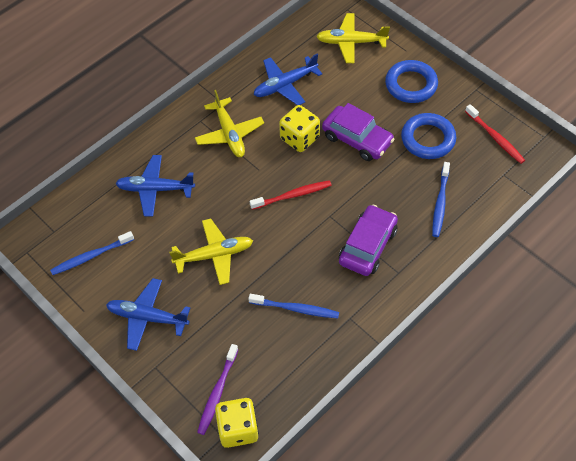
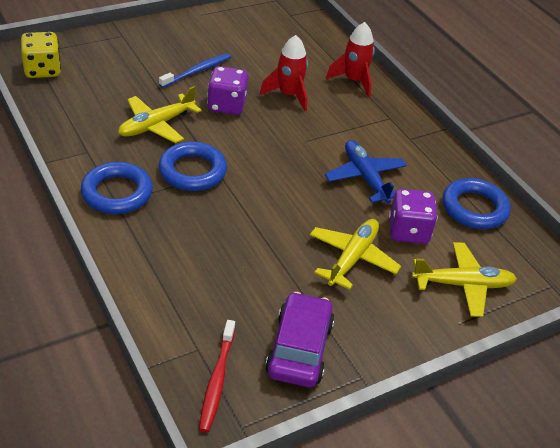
blue plane: [106,278,190,351] [115,155,195,217] [254,54,322,105] = 3 -> [325,140,407,203] = 1
blue ring: [385,60,438,103] [401,113,456,159] = 2 -> [81,162,153,214] [159,142,227,191] [442,178,511,229] = 3
blue toothbrush: [50,231,134,275] [248,294,339,318] [432,162,450,237] = 3 -> [159,53,231,88] = 1
purple car: [322,103,395,161] [339,204,398,276] = 2 -> [265,292,335,387] = 1
purple dice: none = 0 -> [207,66,248,115] [389,189,437,244] = 2
purple toothbrush: [197,344,238,435] = 1 -> none = 0
red rocket: none = 0 -> [260,35,308,111] [326,22,375,97] = 2
red toothbrush: [250,180,332,210] [465,104,525,164] = 2 -> [199,320,235,432] = 1
yellow dice: [215,398,259,448] [279,105,320,152] = 2 -> [21,32,61,78] = 1

